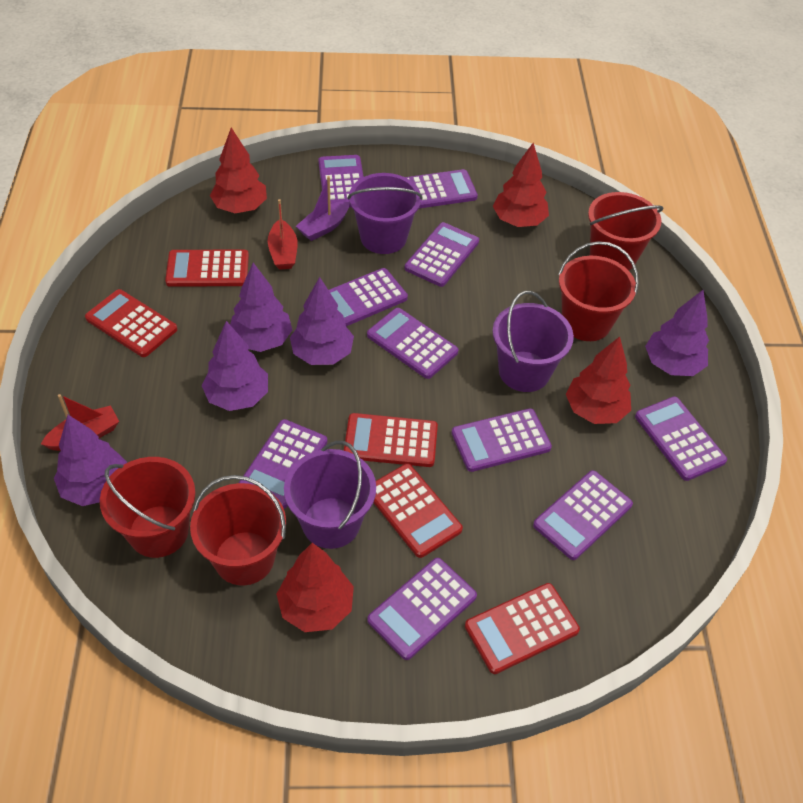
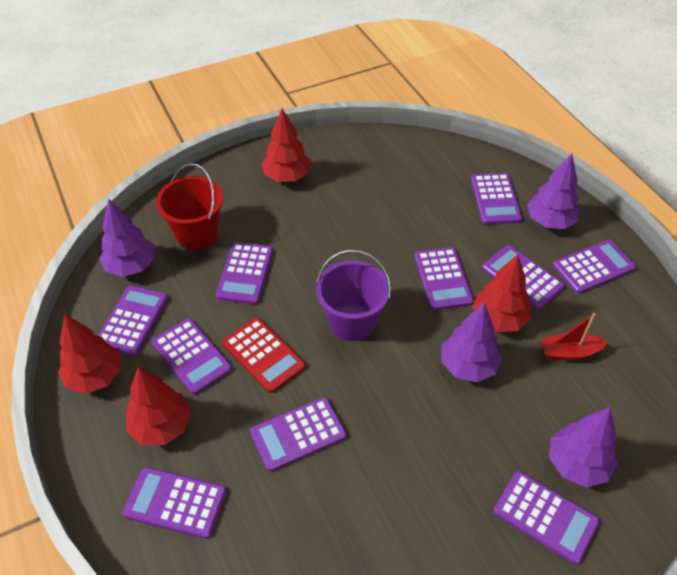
purple boat: [296,176,349,241] = 1 -> none = 0
purple bucket: [284,441,376,549] [347,173,423,254] [492,291,574,392] = 3 -> [316,250,391,341] = 1
purple tree: [54,415,127,506] [202,321,268,411] [230,263,292,352] [290,277,354,365] [645,290,709,376] = 5 -> [99,199,155,277] [441,303,502,382] [527,154,580,229] [549,407,618,488] = 4
red boat: [41,394,119,451] [268,199,298,270] = 2 -> [541,313,609,360] = 1
red bucket: [100,457,196,558] [190,475,286,585] [558,241,639,341] [588,192,663,270] = 4 -> [156,163,224,250] = 1
red calculator: [85,289,177,357] [165,250,249,287] [344,413,438,467] [373,464,463,558] [465,583,580,674] = 5 -> [223,318,306,393] = 1

